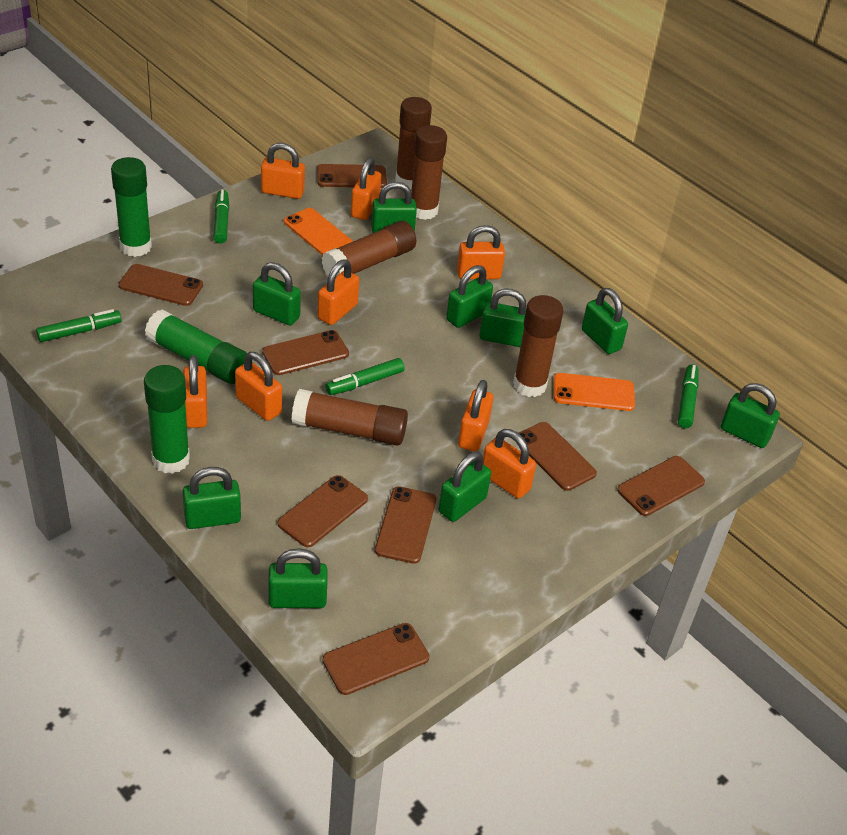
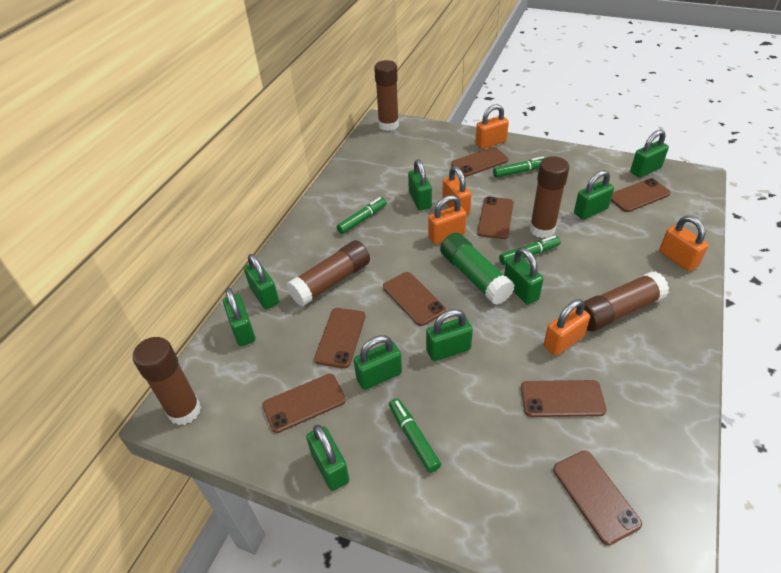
green glue stick: [111,157,152,257] [144,365,190,474] [145,309,247,384] = 3 -> [440,233,515,305] = 1
orange padlock: [183,355,207,428] [235,352,282,421] [261,143,305,199] [317,259,359,325] [351,158,381,220] [457,225,505,279] [458,380,493,452] [483,429,536,499] = 8 -> [428,195,467,244] [442,166,472,215] [475,104,509,149] [544,299,590,356] [659,216,709,271] = 5
orange phone: [284,208,353,256] [554,373,635,411] = 2 -> none = 0

